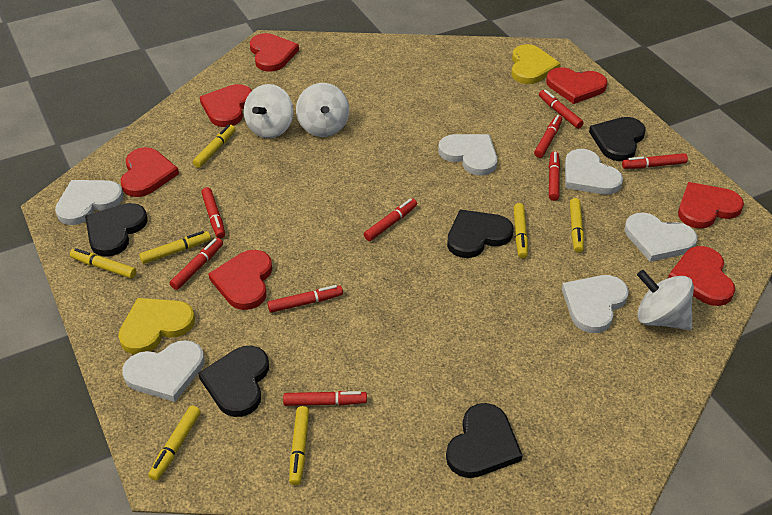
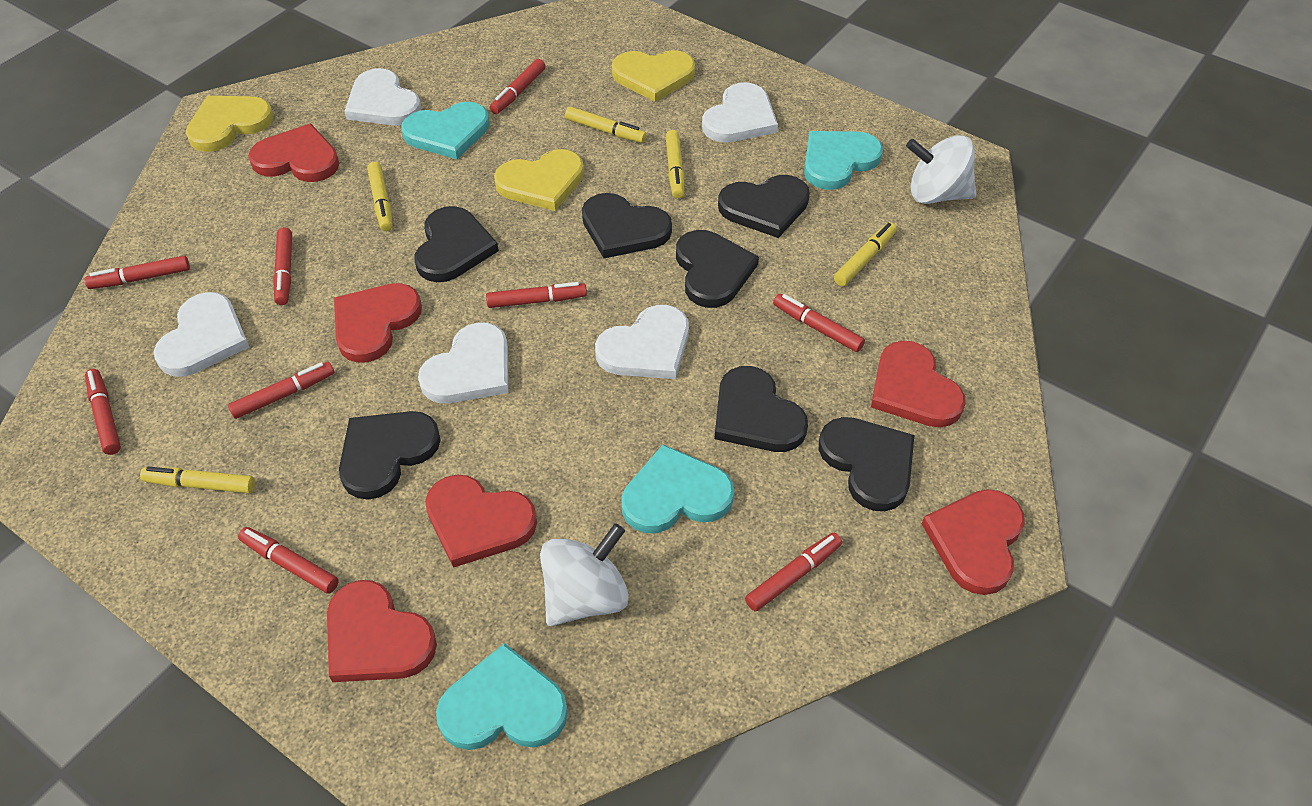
black heart: [85,203,148,257] [198,346,269,417] [446,403,523,478] [447,209,513,258] [589,117,646,161] = 5 -> [339,411,440,500] [415,206,499,282] [582,193,672,258] [676,230,759,308] [715,366,808,452] [718,175,810,238] [819,417,915,511] = 7
red heart: [121,147,179,197] [200,84,252,127] [208,250,272,310] [250,33,299,72] [546,67,607,104] [668,246,735,306] [678,182,744,229] = 7 -> [248,124,339,182] [327,580,437,682] [334,283,422,363] [425,474,537,568] [871,341,965,428] [922,489,1025,595] = 6
turquoise heart: none = 0 -> [402,102,490,159] [436,643,568,750] [622,445,734,533] [804,131,883,190] = 4
white heart: [55,180,123,225] [122,340,204,402] [438,134,497,176] [562,275,629,333] [565,149,623,194] [625,213,697,262] = 6 -> [154,292,249,377] [344,68,421,126] [418,322,509,403] [595,305,689,379] [702,82,778,142] = 5
white spinning top: [244,84,294,138] [296,83,349,137] [637,270,694,330] = 3 -> [540,523,629,626] [906,135,976,204] = 2
yellow heart: [118,298,195,354] [511,44,561,84] = 2 -> [186,96,274,152] [494,149,584,211] [612,50,695,102] = 3
yellow marker: [70,248,136,279] [139,231,211,264] [148,406,201,481] [193,125,235,168] [289,406,309,485] [514,203,528,258] [570,198,584,253] = 7 -> [140,467,255,493] [367,162,393,231] [565,107,647,143] [666,130,684,198] [834,222,897,286] = 5

